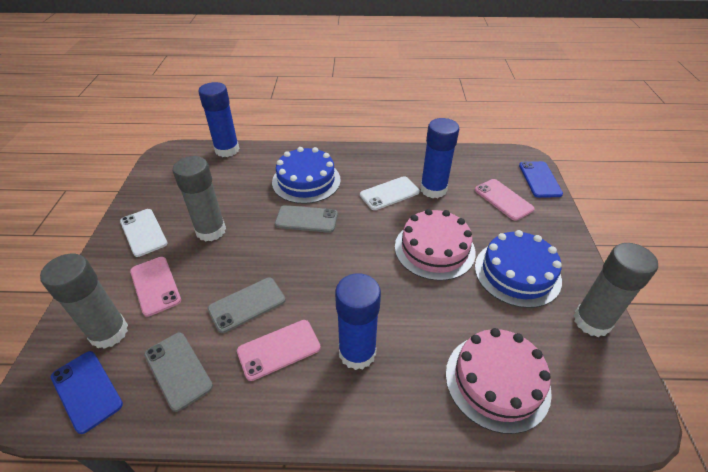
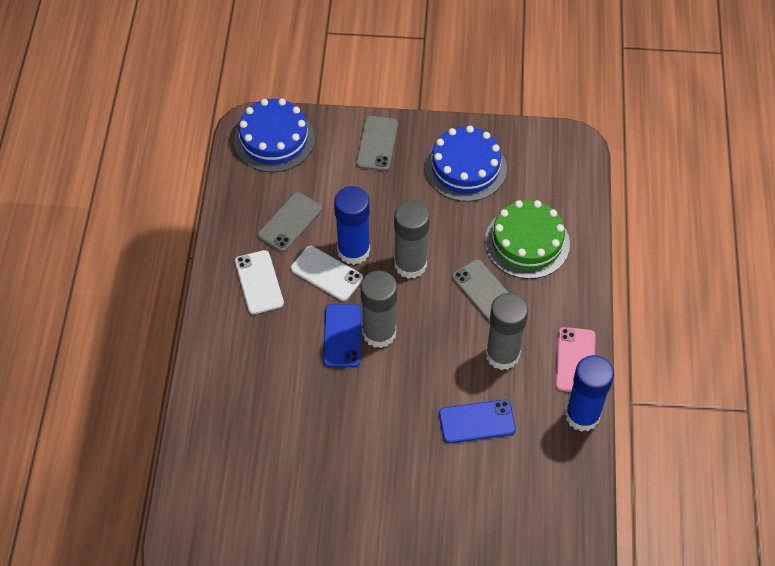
blue glue stick: [199,82,239,157] [335,273,381,370] [420,118,459,198] = 3 -> [334,186,370,265] [565,355,614,432] = 2
green cake: none = 0 -> [485,200,570,279] = 1
pink cake: [395,209,476,281] [446,328,552,434] = 2 -> none = 0
pink phone: [130,257,181,317] [237,320,321,381] [475,179,535,221] = 3 -> [556,327,596,392] = 1

